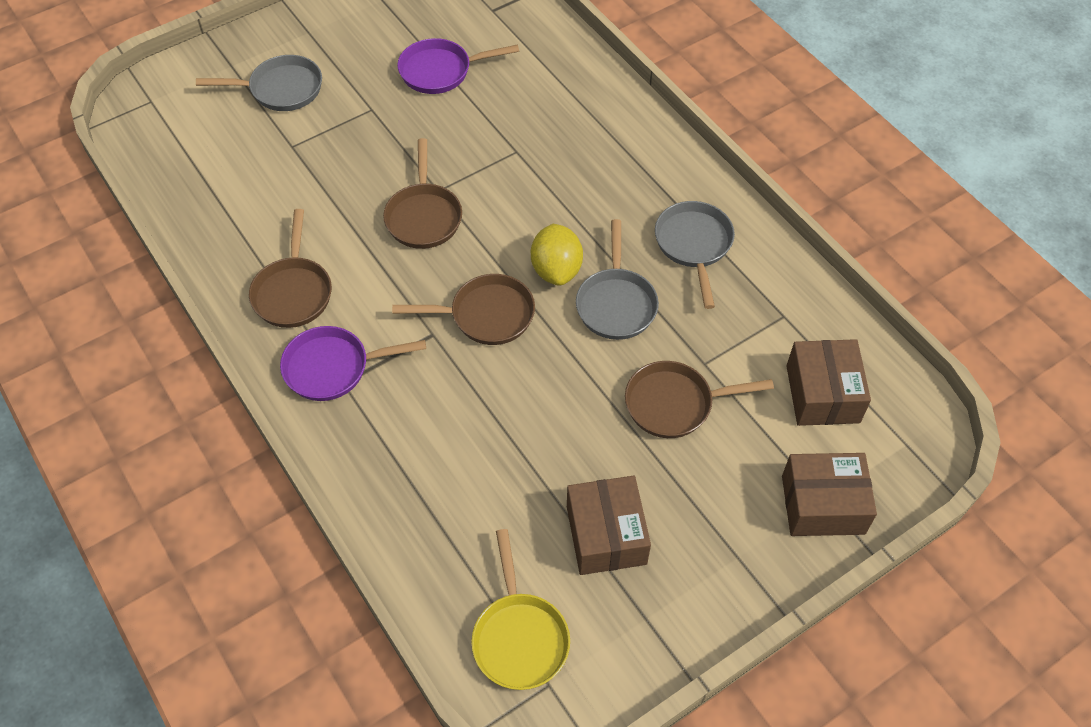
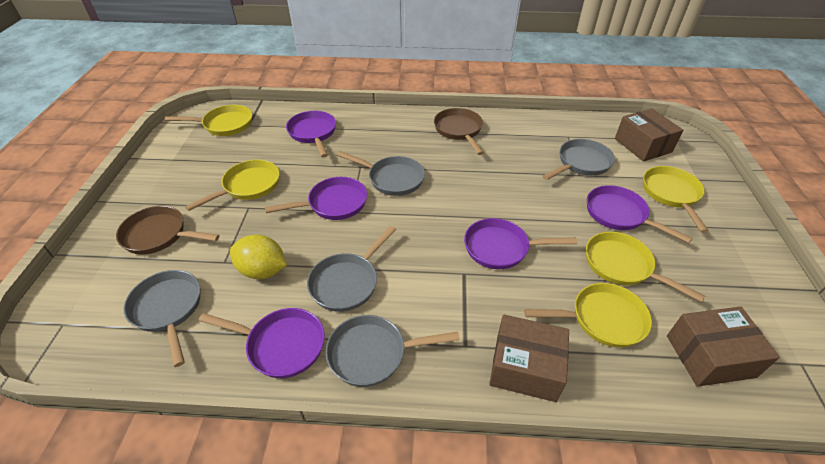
brown pan: [249,209,332,328] [383,138,462,249] [392,274,535,345] [625,361,774,438] = 4 -> [116,206,220,254] [434,108,484,155] = 2
grey pan: [196,55,322,111] [576,219,659,340] [655,201,735,309] = 3 -> [124,270,200,367] [307,226,396,312] [326,315,460,387] [337,151,425,196] [542,139,615,180] = 5
purple pan: [280,326,426,401] [397,38,519,94] = 2 -> [199,308,325,378] [265,177,367,220] [286,111,336,158] [464,218,577,269] [587,185,693,243] = 5
yellow pan: [471,529,570,690] = 1 -> [165,105,252,136] [185,159,280,211] [524,283,652,348] [586,232,705,302] [643,166,709,233] = 5

